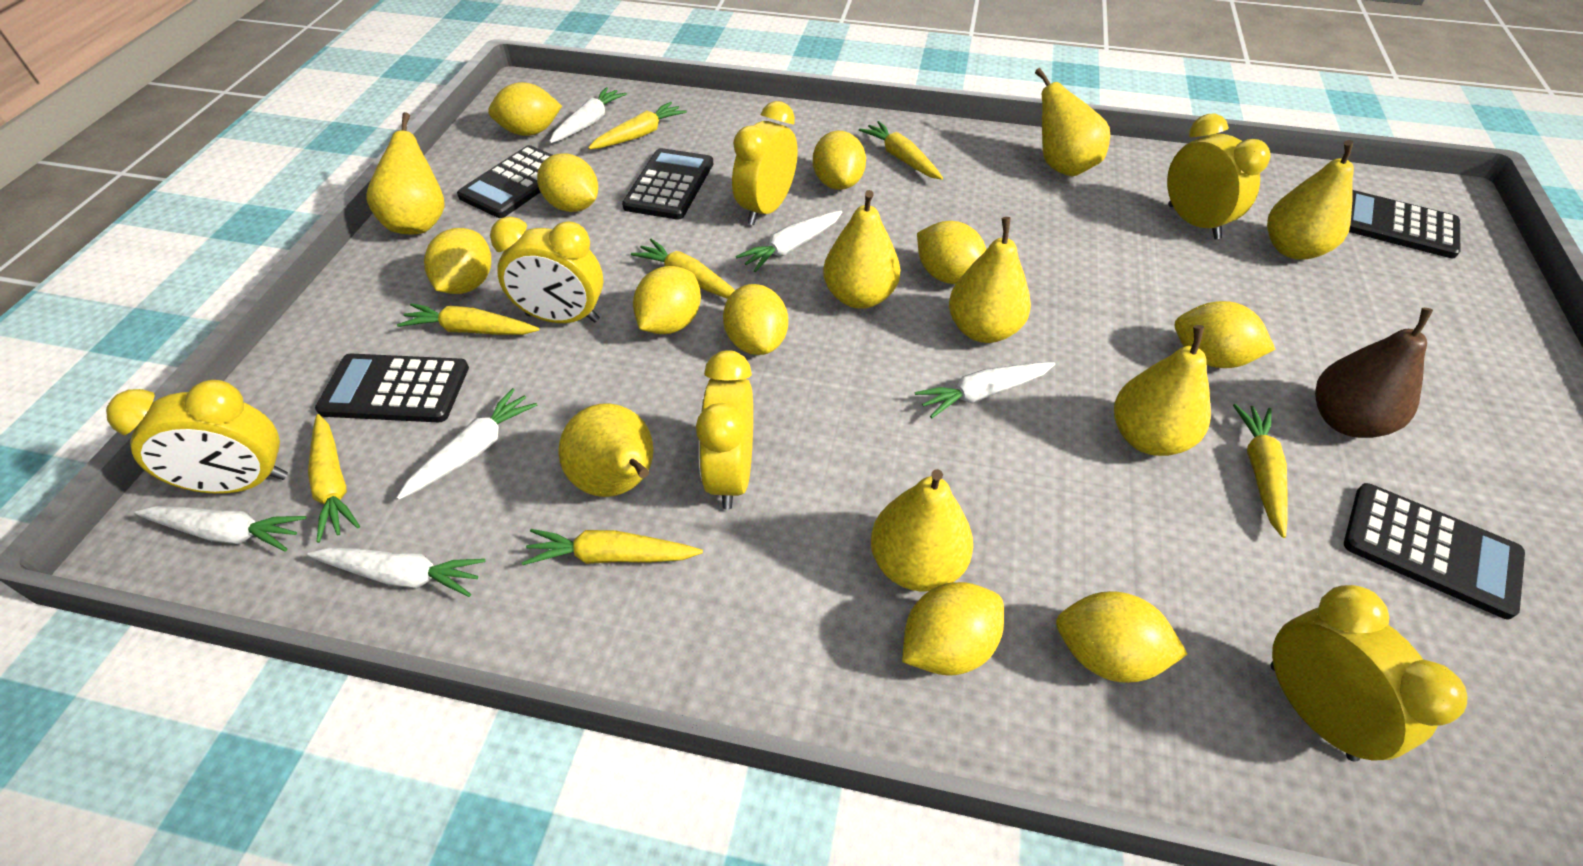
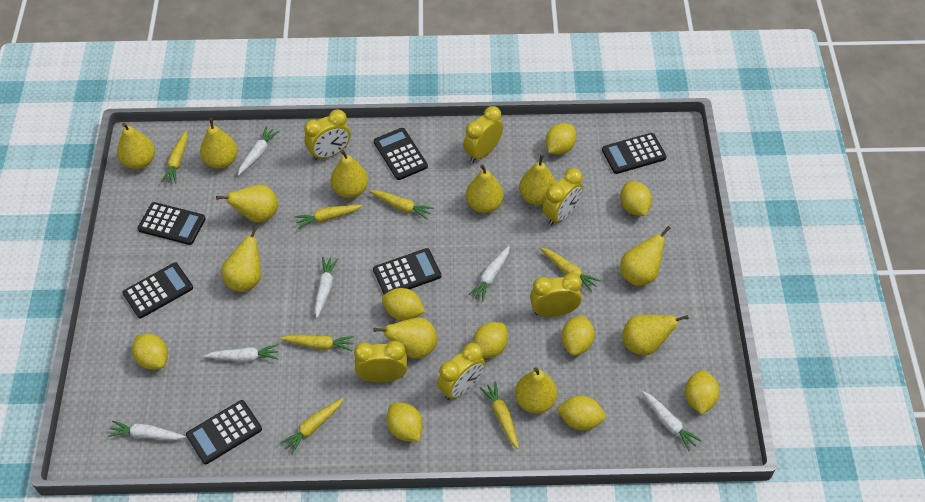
black calculator: [315,354,469,422] [457,145,552,218] [622,148,713,220] [1344,483,1525,619] [1349,190,1460,258] = 5 -> [122,262,193,318] [138,202,206,245] [186,400,262,464] [373,248,441,294] [374,128,428,180] [602,133,667,174] = 6
brown pear: [1315,308,1433,438] = 1 -> none = 0
yellow lemon: [424,228,491,294] [488,82,562,136] [537,154,598,212] [633,266,701,334] [723,284,788,355] [813,131,866,190] [902,582,1004,676] [917,221,986,284] [1056,591,1187,683] [1175,301,1275,368] = 10 -> [132,334,168,370] [382,288,425,321] [386,402,423,441] [473,322,508,358] [545,123,577,155] [556,396,606,430] [561,315,595,356] [620,181,652,216] [685,370,720,414] = 9
yellow pear: [366,112,445,234] [558,403,653,497] [823,190,901,309] [871,469,973,592] [949,217,1031,343] [1035,68,1110,176] [1114,325,1211,456] [1267,140,1354,260] = 8 -> [117,123,155,169] [200,118,238,169] [216,185,278,223] [221,225,261,292] [331,150,368,198] [373,318,437,359] [466,164,504,213] [515,367,557,414] [519,155,556,205] [620,226,671,286] [622,315,689,355] = 11

